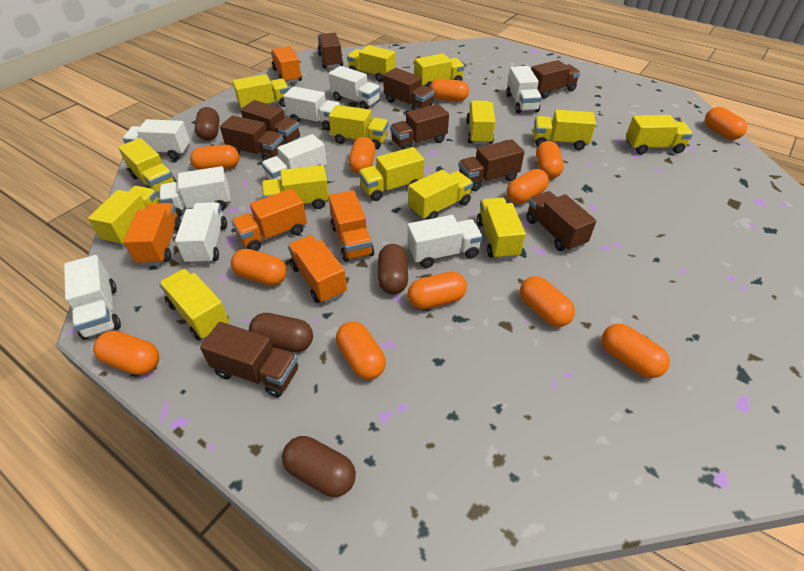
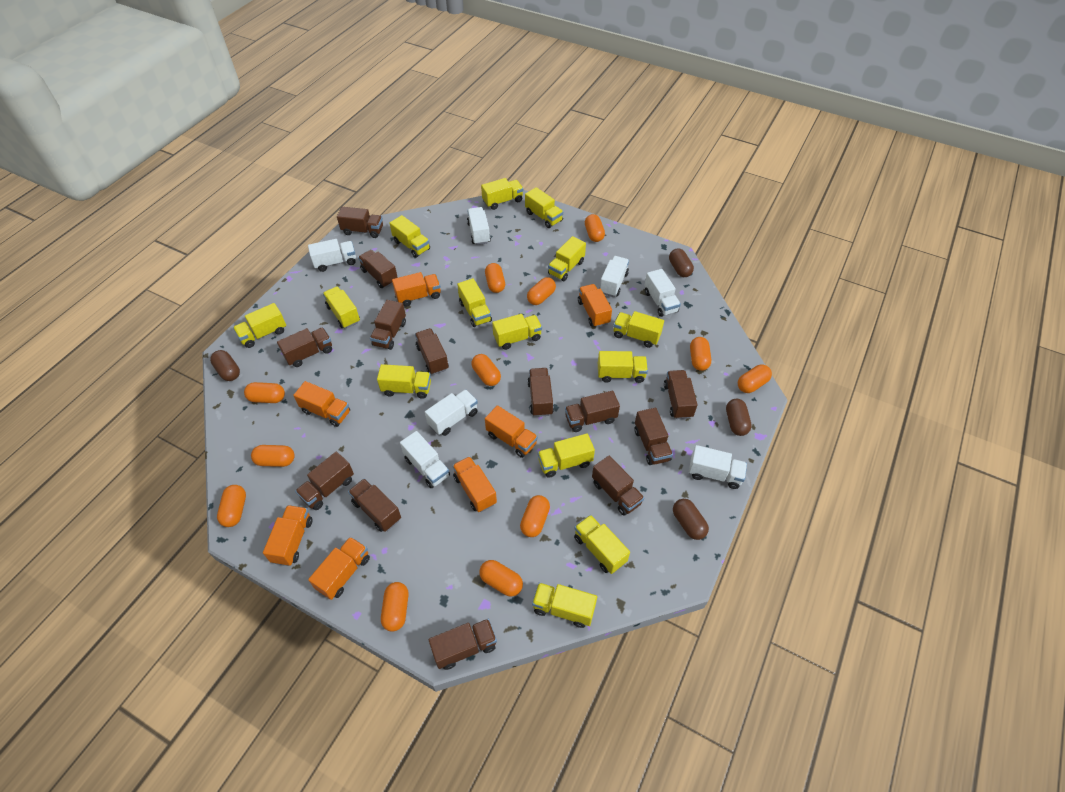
brown truck: [200,322,298,397] [220,115,283,161] [240,100,300,145] [318,33,343,69] [383,68,434,110] [390,104,449,150] [458,139,525,191] [526,191,597,252] [531,60,581,98] = 9 -> [277,327,332,367] [295,452,354,510] [337,207,383,238] [348,478,401,532] [358,250,398,288] [370,300,406,350] [415,328,449,375] [428,619,497,670] [527,368,554,417] [565,391,620,432] [592,456,644,516] [634,408,673,465] [664,370,697,419] = 13
orange truck: [123,203,181,266] [231,189,307,251] [271,46,302,83] [288,235,347,303] [328,190,374,262] = 5 -> [263,505,312,566] [293,381,350,427] [308,537,370,600] [392,272,441,307] [452,456,497,512] [485,405,538,458] [578,284,612,327] = 7
white truck: [64,255,121,340] [123,119,190,160] [159,166,231,217] [175,202,227,265] [262,134,327,185] [284,86,341,130] [329,66,380,109] [407,215,483,268] [506,66,542,114] = 9 -> [308,239,356,272] [400,431,450,488] [425,389,478,436] [467,207,491,245] [599,256,629,297] [645,269,681,317] [689,445,747,489] = 7

